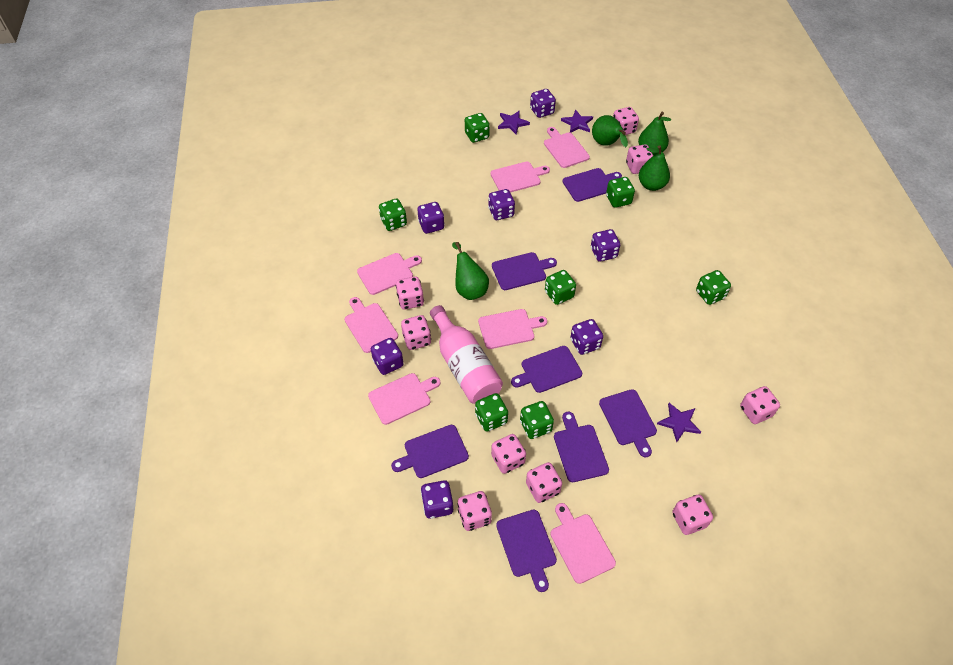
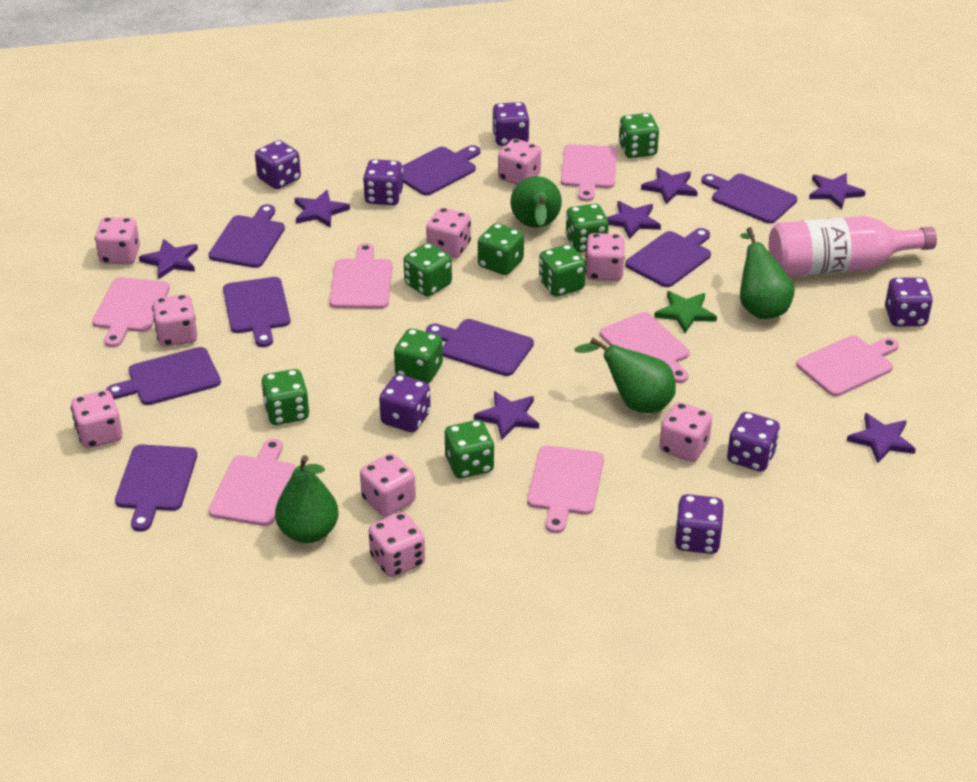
green dice: [379,198,407,231] [465,113,490,143] [475,393,508,432] [520,401,554,439] [545,270,576,305] [606,177,635,208] [696,270,731,305] = 7 -> [261,369,310,425] [394,328,443,383] [404,243,452,297] [445,420,495,479] [478,223,524,275] [539,244,586,297] [565,204,609,253] [618,113,659,158] = 8
green star: none = 0 -> [654,291,717,333] = 1
purple cutting board: [391,425,469,478] [492,252,557,290] [496,510,557,592] [511,346,582,393] [554,412,609,482] [563,168,622,202] [599,389,657,458] = 7 -> [106,347,221,405] [115,445,197,532] [208,204,285,268] [223,277,290,347] [402,145,481,196] [426,319,534,376] [625,228,711,287] [701,174,797,224] = 8
purple star: [498,111,530,135] [561,110,593,133] [657,403,701,442] = 3 -> [139,239,198,280] [294,190,350,228] [474,391,539,440] [607,201,661,239] [641,168,698,204] [809,173,866,209] [847,413,916,463] = 7

